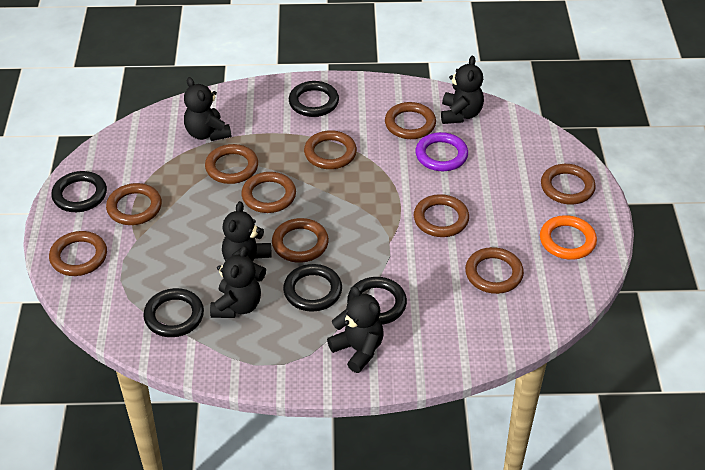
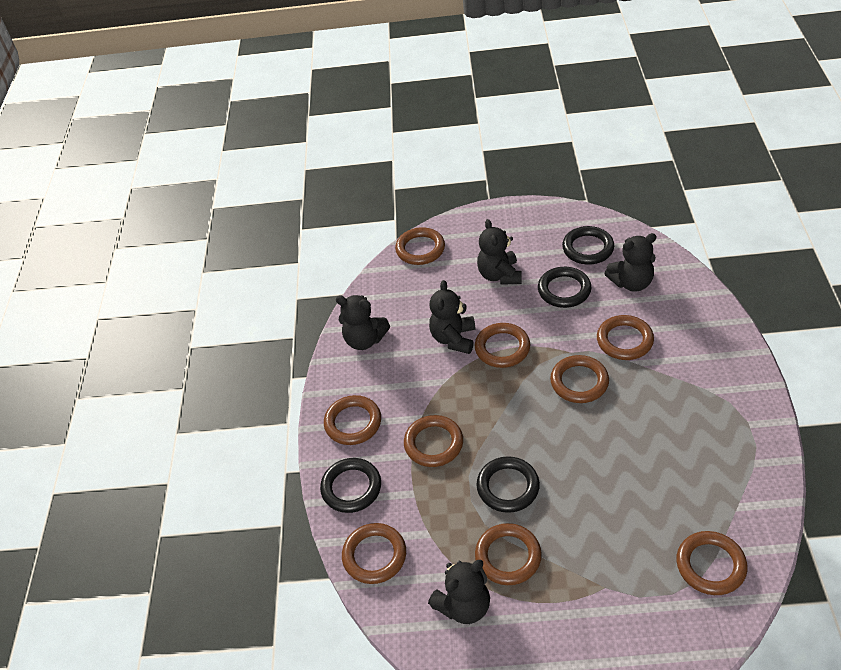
black ring: [51,171,107,212] [143,288,204,337] [283,264,342,311] [289,81,339,117] [347,277,407,325] = 5 -> [320,458,381,513] [477,456,540,513] [538,267,591,308] [562,226,614,265] = 4
brown ring: [49,231,107,276] [106,183,162,225] [205,144,258,184] [241,172,296,213] [272,218,329,263] [304,130,357,169] [385,102,436,139] [414,194,469,237] [465,247,524,294] [541,164,596,205] = 10 -> [324,395,381,445] [342,523,406,584] [395,227,445,265] [404,415,463,467] [475,323,530,368] [475,523,542,585] [550,355,609,403] [597,315,654,360] [676,531,748,595] = 9
orange ring: [540,215,597,260] = 1 -> none = 0
purple ring: [415,132,468,171] = 1 -> none = 0

